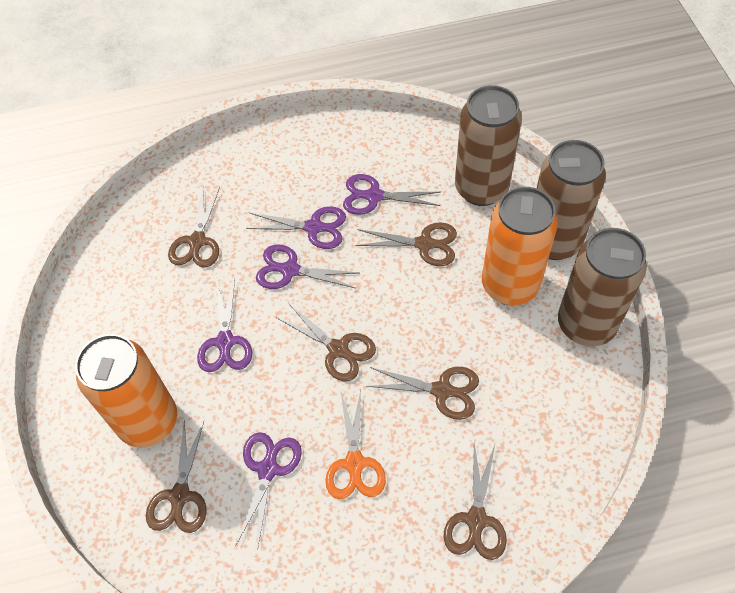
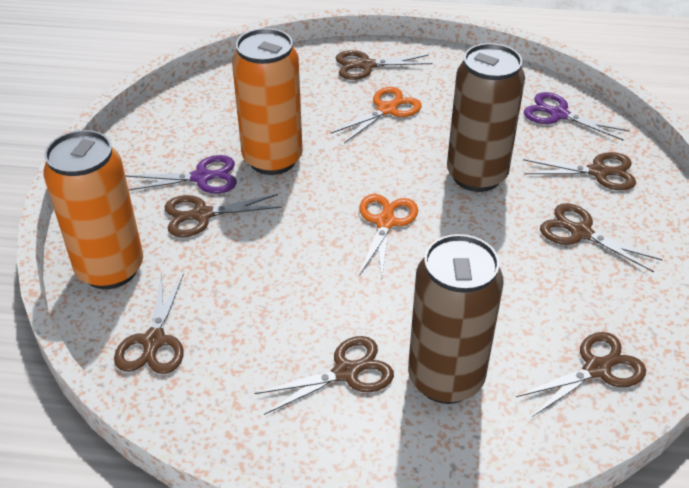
brown can: [455,85,522,206] [537,140,606,260] [558,228,647,346] = 3 -> [408,234,504,404] [447,43,525,192] = 2
brown scissors: [146,420,206,533] [168,187,220,268] [277,303,376,382] [355,222,457,266] [366,367,479,420] [443,442,507,560] = 6 -> [114,273,184,374] [165,194,282,237] [254,336,394,415] [336,50,432,80] [516,332,646,417] [523,152,636,190] [540,203,663,272] = 7
orange scissors: [325,390,386,499] = 1 -> [331,87,422,143] [359,194,418,280] = 2
purple scissors: [197,279,252,372] [236,432,302,551] [246,206,346,249] [256,244,358,289] [343,174,440,215] = 5 -> [125,155,237,193] [524,92,630,141] = 2

